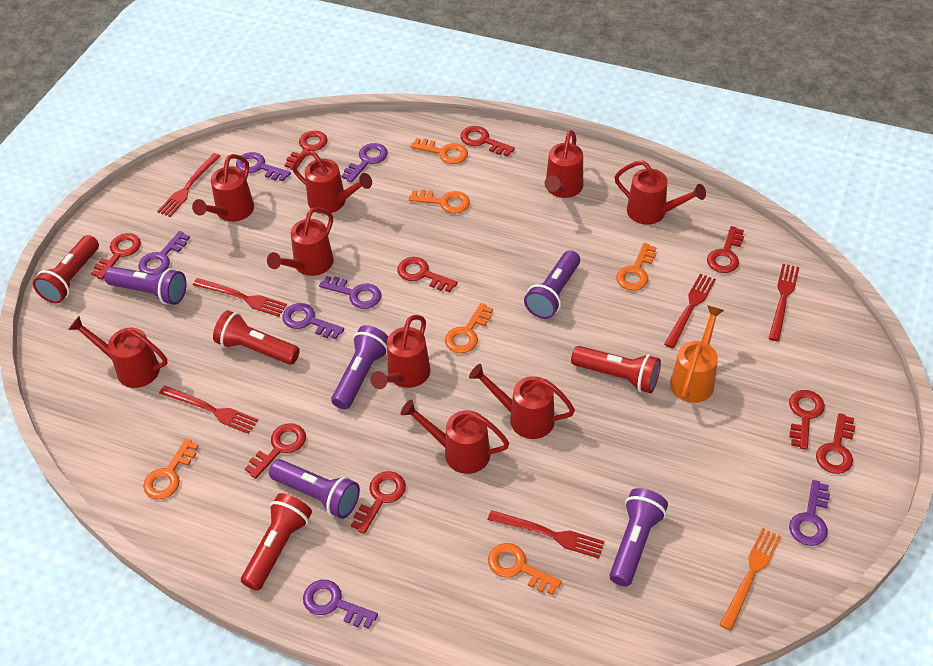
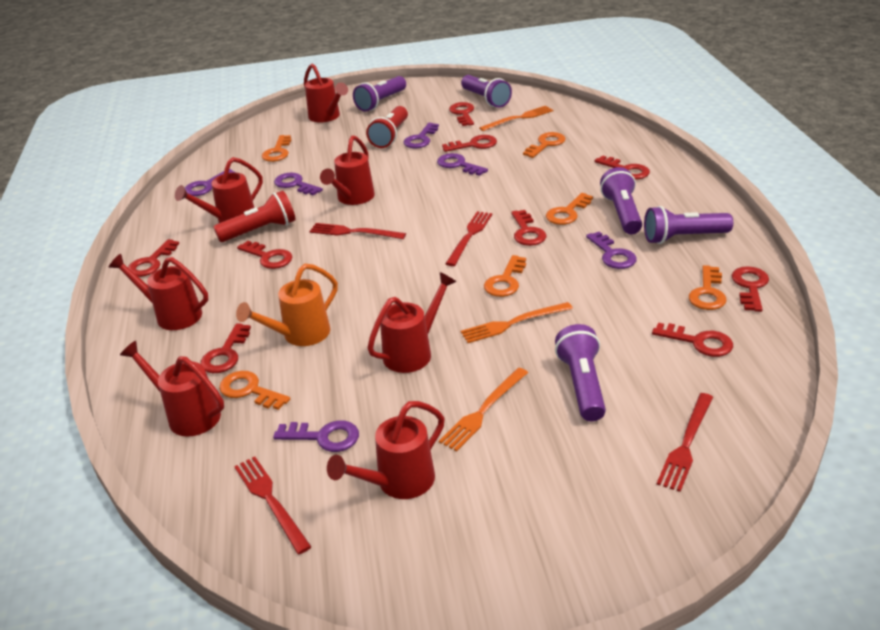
orange fork: [720,528,781,631] = 1 -> [439,368,528,451] [461,302,573,343] [479,106,553,131] = 3
purple key: [138,231,190,274] [236,152,291,181] [282,303,344,339] [303,580,378,629] [319,276,381,309] [341,143,388,183] [789,480,830,546] = 7 -> [185,169,236,196] [273,420,359,452] [274,173,323,195] [404,123,439,148] [437,153,488,176] [586,232,637,269] = 6
red flashlight: [33,235,99,304] [213,310,300,365] [241,493,312,591] [571,346,661,393] = 4 -> [213,190,296,242] [366,106,408,148] = 2
red fork: [157,153,221,217] [159,386,258,434] [193,278,287,317] [488,510,605,559] [664,274,716,348] [769,264,799,341] = 6 -> [234,456,312,554] [310,223,406,239] [445,211,492,266] [657,393,713,492] = 4
red watering can: [68,316,168,388] [192,154,254,222] [267,207,334,276] [292,151,372,214] [370,315,431,389] [401,400,509,474] [469,364,575,439] [545,130,583,198] [614,160,706,225] = 9 -> [109,254,208,330] [120,341,224,436] [175,157,263,223] [304,63,348,122] [320,135,375,205] [327,401,445,499] [367,272,457,373] = 7

